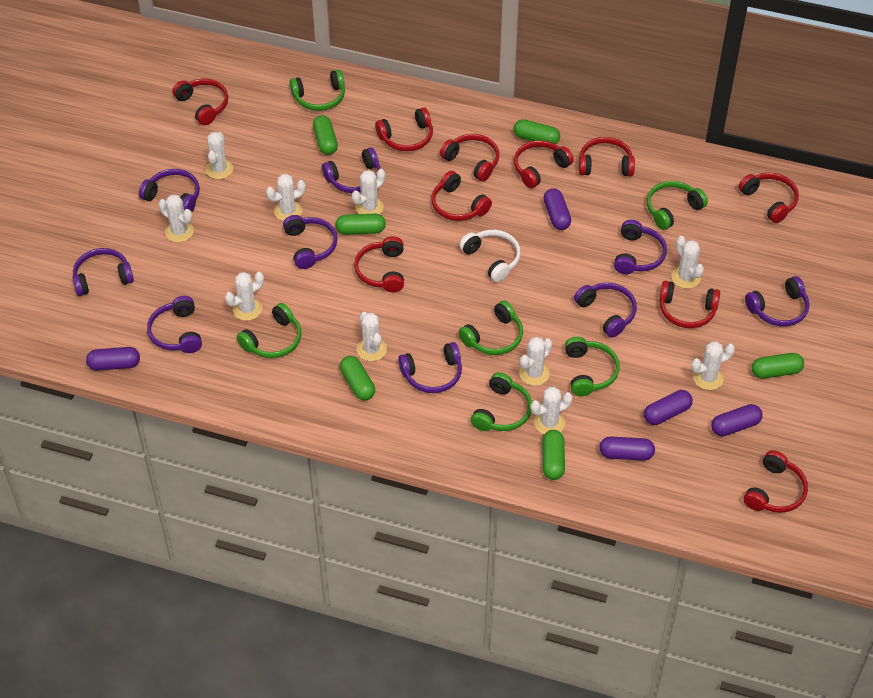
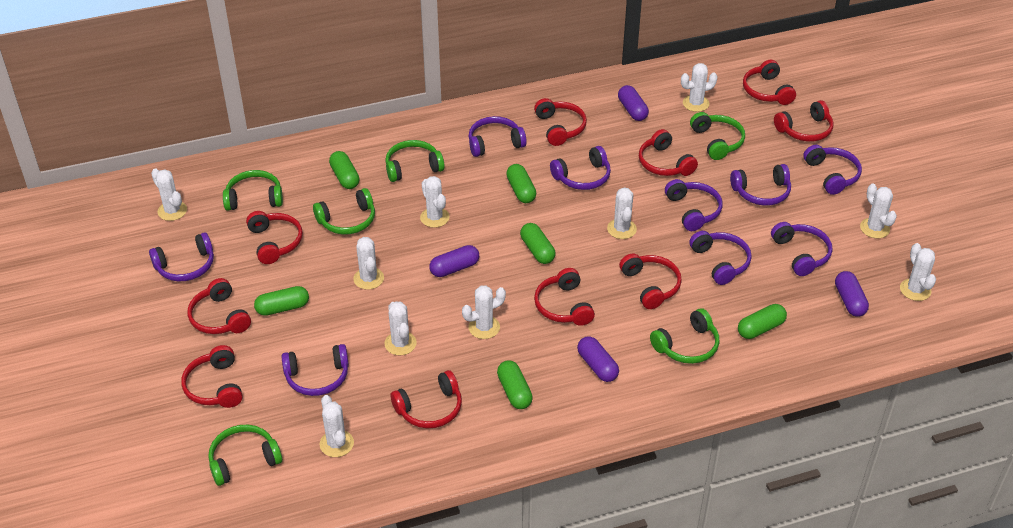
purple capsule: [86,347,140,371] [543,188,571,230] [599,436,655,461] [644,390,693,425] [711,404,763,436] = 5 -> [429,245,479,277] [577,336,619,382] [618,85,649,121] [835,271,869,317] = 4
white headphones: [459,230,521,282] = 1 -> none = 0

